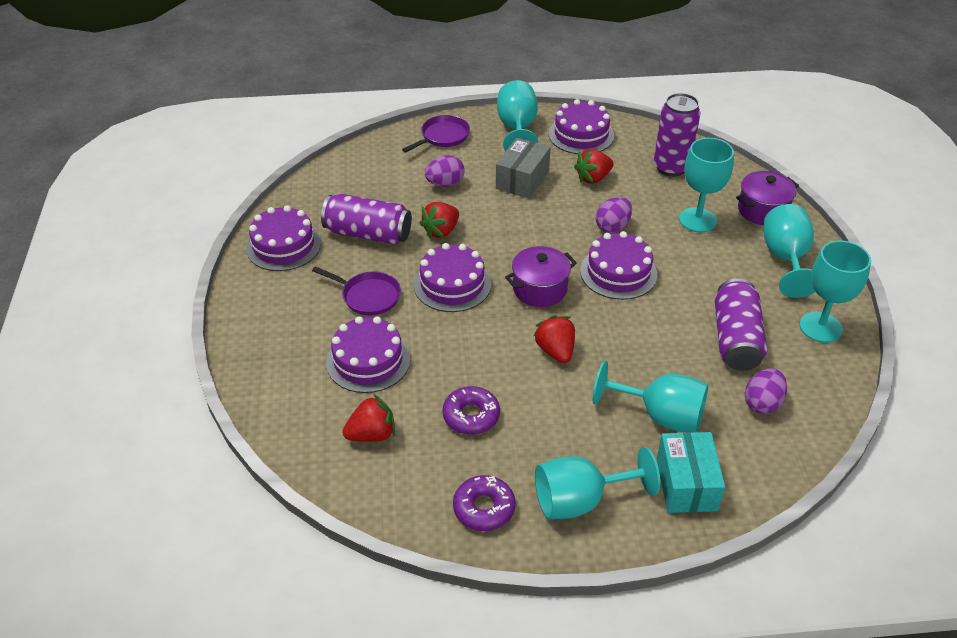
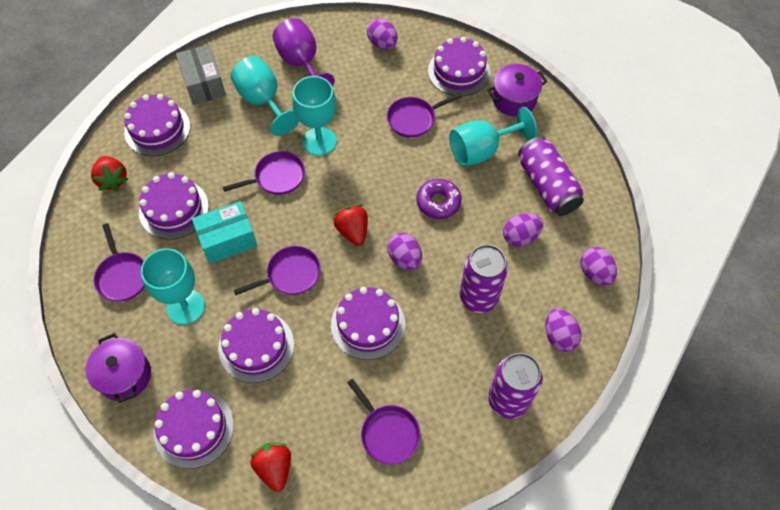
purple cake: [246,205,321,271] [326,316,410,393] [414,243,491,312] [549,99,614,154] [580,231,657,300] = 5 -> [124,94,190,156] [139,172,209,240] [154,390,234,469] [218,308,294,383] [331,287,405,360] [428,37,490,96] = 6
purple donut: [442,386,500,435] [453,475,515,531] = 2 -> [416,179,461,219] = 1
purple egg: [425,155,464,187] [595,197,632,233] [745,368,787,414] = 3 -> [367,18,398,49] [387,233,422,270] [503,213,543,247] [545,308,582,352] [580,247,617,286] = 5
purple goblet: none = 0 -> [273,18,335,87] = 1
purple pan: [312,266,401,315] [402,115,470,152] = 2 -> [94,223,145,302] [223,151,305,195] [234,246,321,295] [347,379,421,464] [387,93,462,138] = 5
red strawberry: [342,394,395,442] [419,202,459,239] [533,315,575,363] [574,149,614,184] = 4 -> [91,156,128,191] [249,442,291,492] [333,204,368,246] = 3
turquoise goblet: [497,80,538,151] [535,447,660,519] [593,360,709,433] [679,138,734,232] [764,204,815,298] [799,240,871,343] = 6 -> [141,248,205,325] [231,56,299,136] [292,76,336,156] [449,107,537,166] = 4

